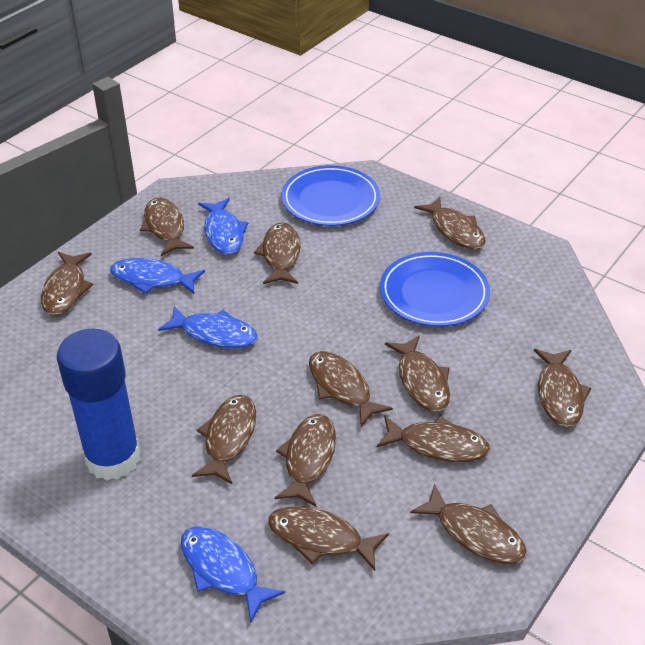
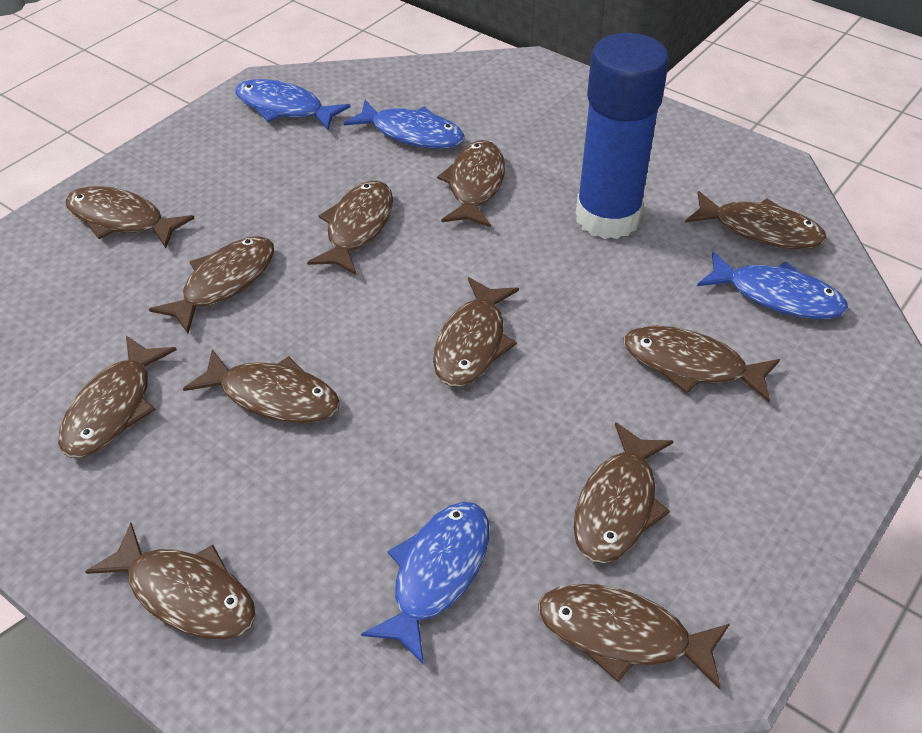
blue plate: [281,165,380,226] [380,252,490,327] = 2 -> none = 0

